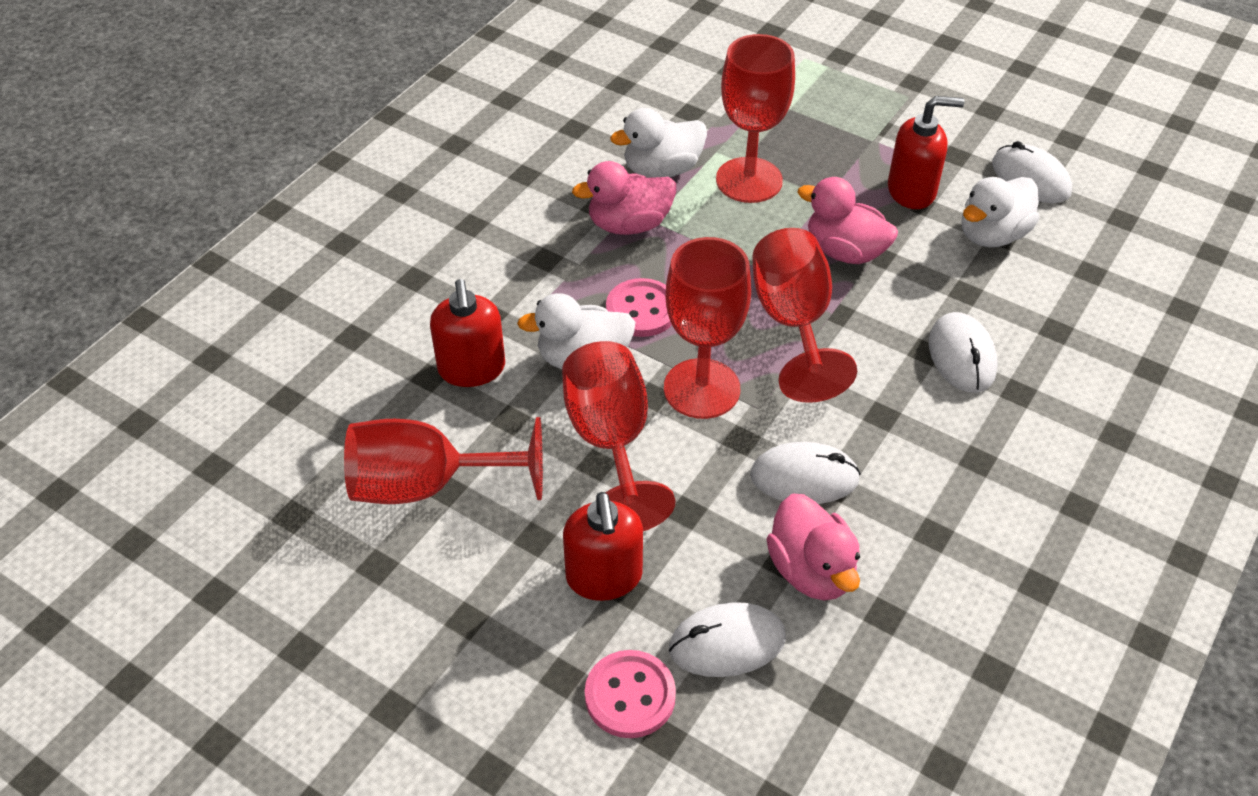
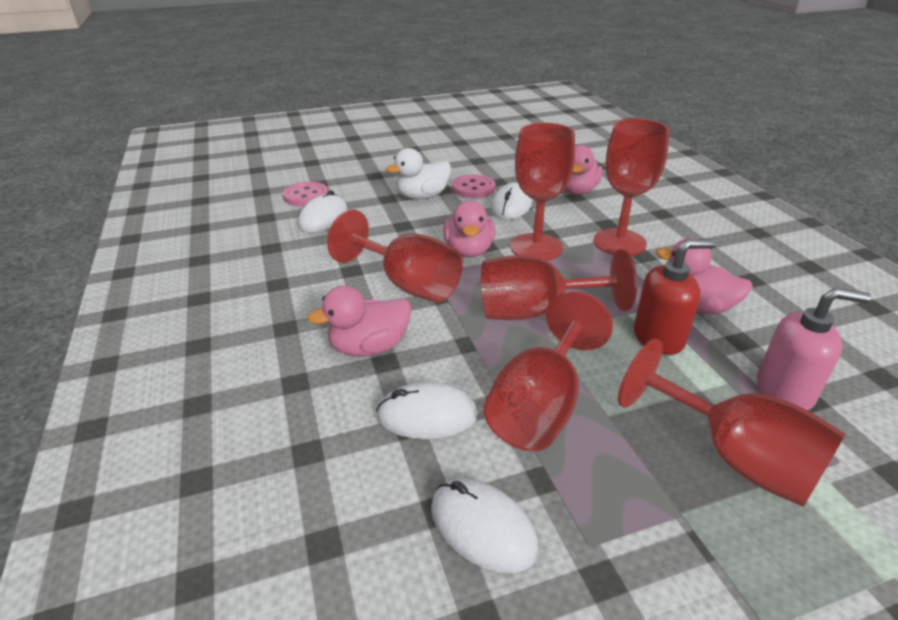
pink duck: [572,161,676,235] [766,494,860,600] [797,177,898,264] = 3 -> [307,286,411,357] [443,201,495,258] [564,145,603,195] [656,238,753,314] = 4
pink soap dispenser: none = 0 -> [757,288,871,410] = 1
red goblet: [344,417,543,504] [562,341,675,531] [664,237,751,419] [716,34,795,203] [752,228,857,403] = 5 -> [327,209,463,303] [481,249,637,320] [483,291,613,451] [510,123,575,261] [593,119,670,256] [618,339,846,507] = 6
red soap dispenser: [430,279,505,387] [563,492,643,601] [888,96,965,209] = 3 -> [634,239,714,355] = 1
white duck: [517,293,636,369] [610,108,707,178] [962,177,1039,247] = 3 -> [386,148,451,200] = 1

